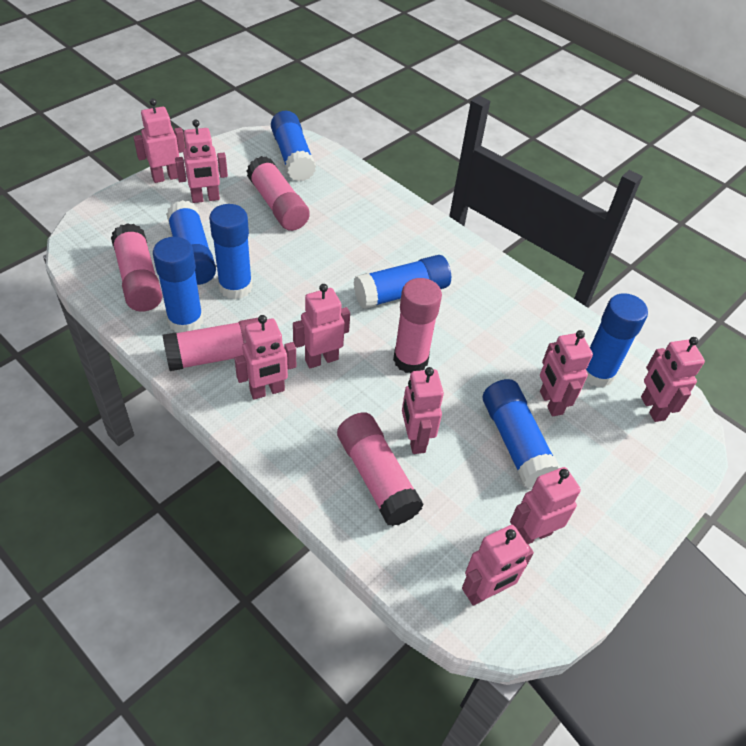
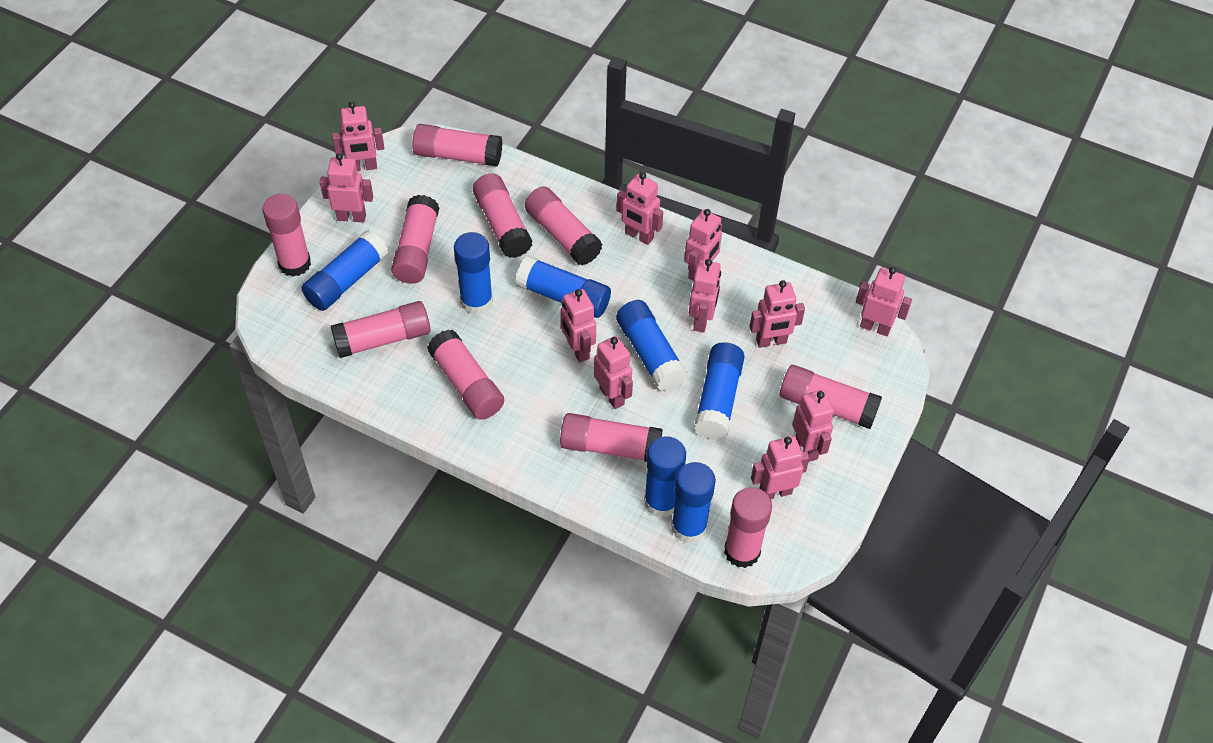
pink glue stick: [111,223,162,312] [163,318,259,371] [247,156,310,231] [337,412,424,526] [393,278,442,373] = 5 -> [262,194,311,277] [331,301,430,358] [391,195,439,284] [412,124,503,167] [427,330,504,420] [473,173,532,258] [525,186,602,265] [560,413,663,462] [724,487,772,568] [780,365,882,429] = 10
pink robot: [133,99,185,183] [175,119,228,203] [234,315,296,400] [293,284,350,368] [402,367,444,454] [462,525,534,605] [510,467,581,544] [540,330,593,416] [641,337,705,422] = 9 -> [320,153,373,222] [332,102,384,171] [561,289,596,362] [594,336,633,409] [616,172,663,245] [684,209,722,281] [689,259,721,333] [749,280,805,348] [751,436,810,499] [792,390,834,462] [856,267,912,336] = 11

